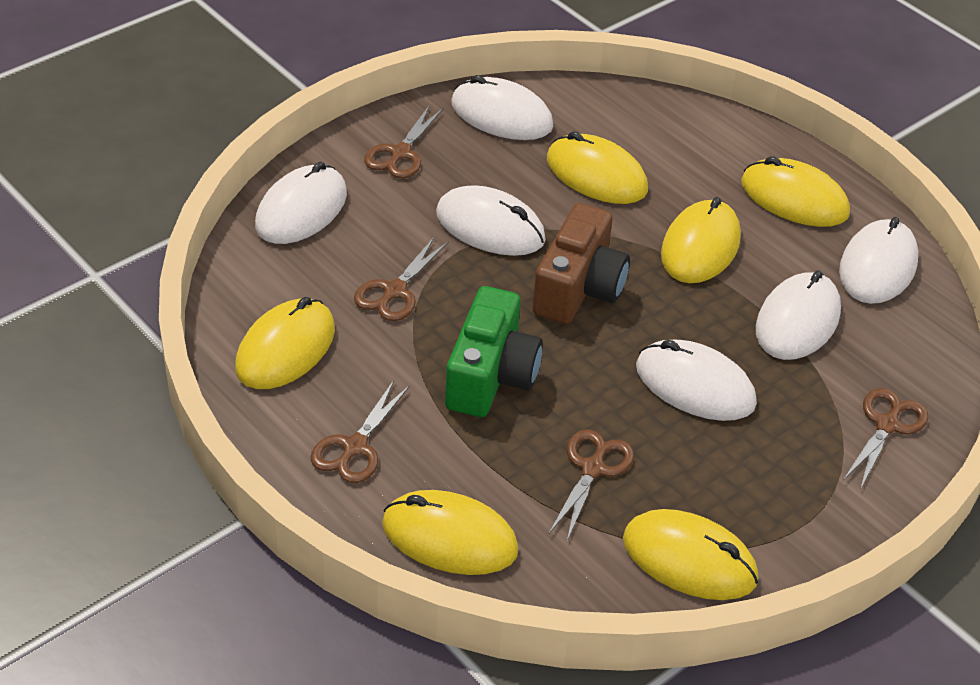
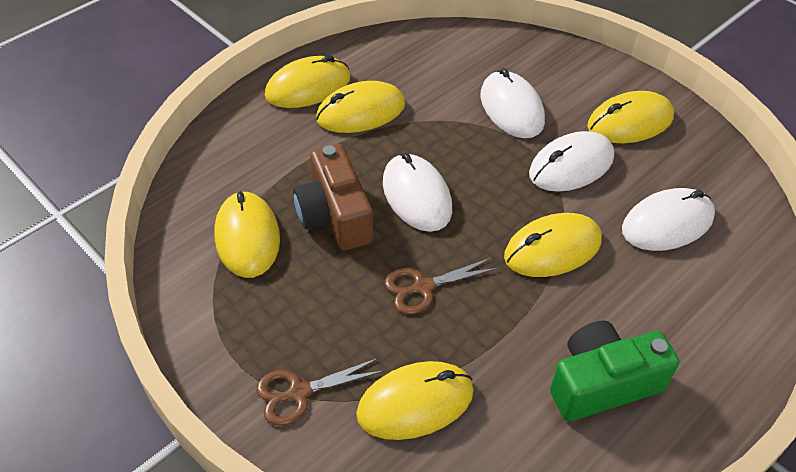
brown scissors: [310,380,410,483] [354,236,449,321] [364,105,444,178] [549,430,634,541] [843,388,928,488] = 5 -> [256,358,384,426] [385,258,499,314] = 2
white mouse: [255,162,347,244] [436,185,546,256] [451,75,554,140] [636,340,757,421] [756,270,841,360] [839,217,919,304] = 6 -> [383,153,452,232] [480,68,545,138] [529,131,614,192] [622,188,715,251] = 4

